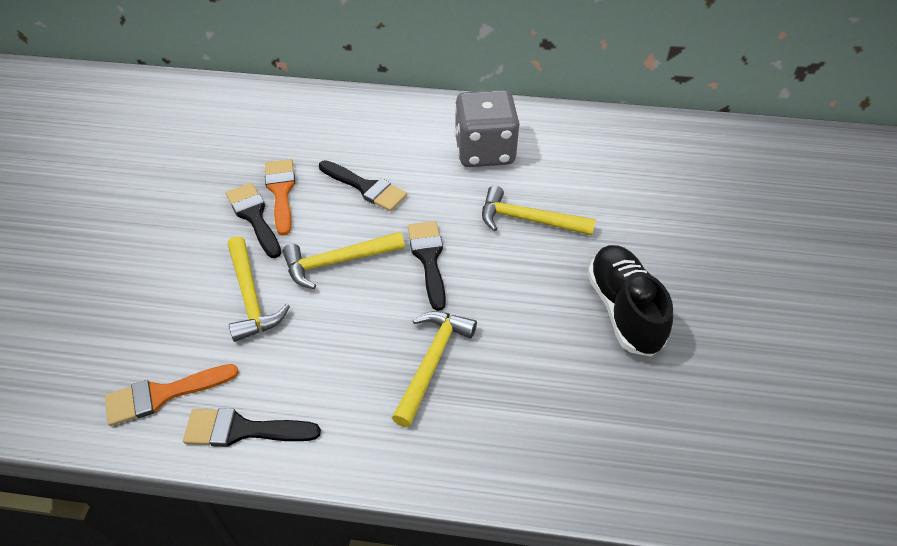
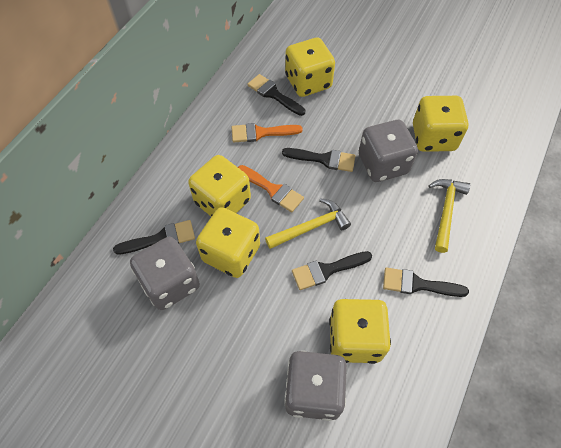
black brush: [183,408,321,447] [226,183,281,258] [319,160,407,211] [408,221,446,311] = 4 -> [113,220,195,255] [247,74,305,116] [282,148,355,172] [292,251,372,290] [383,267,469,297] = 5
black shoe: [587,245,673,357] = 1 -> none = 0
grey dice: [455,90,520,167] = 1 -> [130,237,200,310] [284,351,347,421] [359,120,418,182] = 3
yellow dice: none = 0 -> [188,155,251,217] [196,207,260,278] [285,38,335,97] [329,299,391,364] [413,96,469,152] = 5
yellow hammer: [228,236,290,342] [283,232,405,289] [392,311,477,427] [482,185,596,235] = 4 -> [265,198,351,249] [428,179,470,253] = 2

